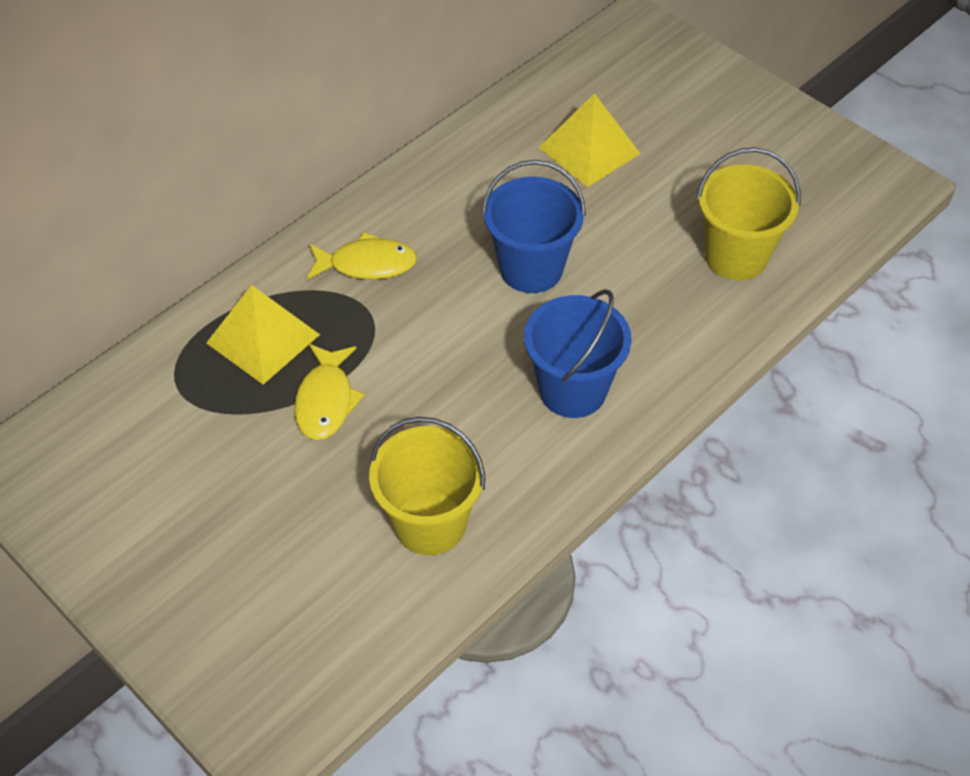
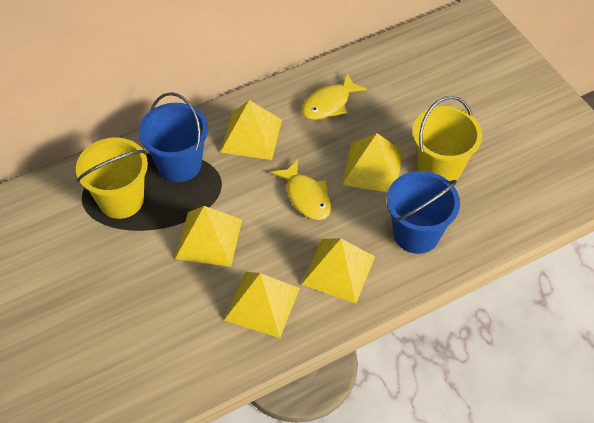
yellow pyramid: [206,285,320,384] [539,93,641,187] = 2 -> [175,206,242,267] [220,100,282,160] [224,272,300,338] [301,238,375,303] [342,133,403,193] = 5

